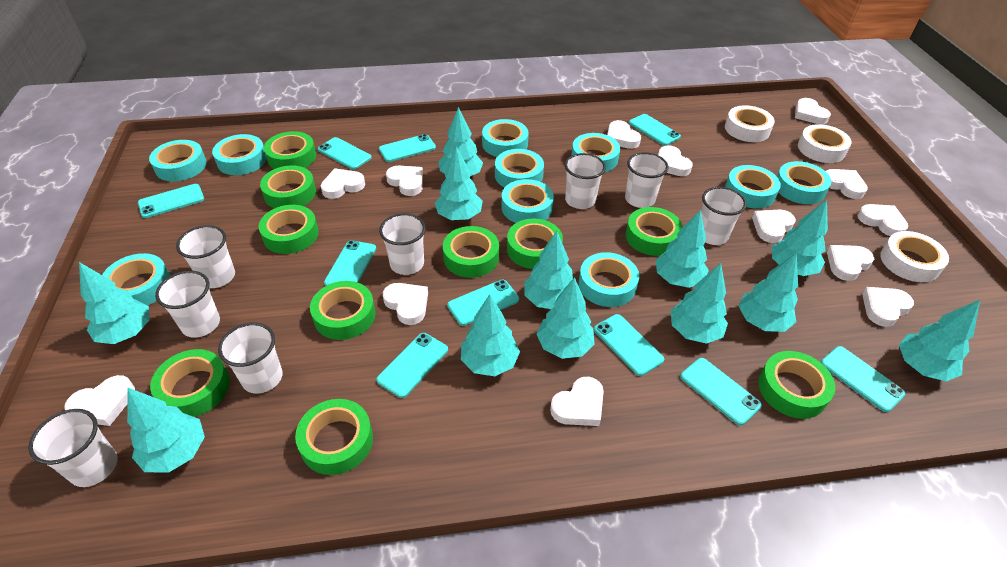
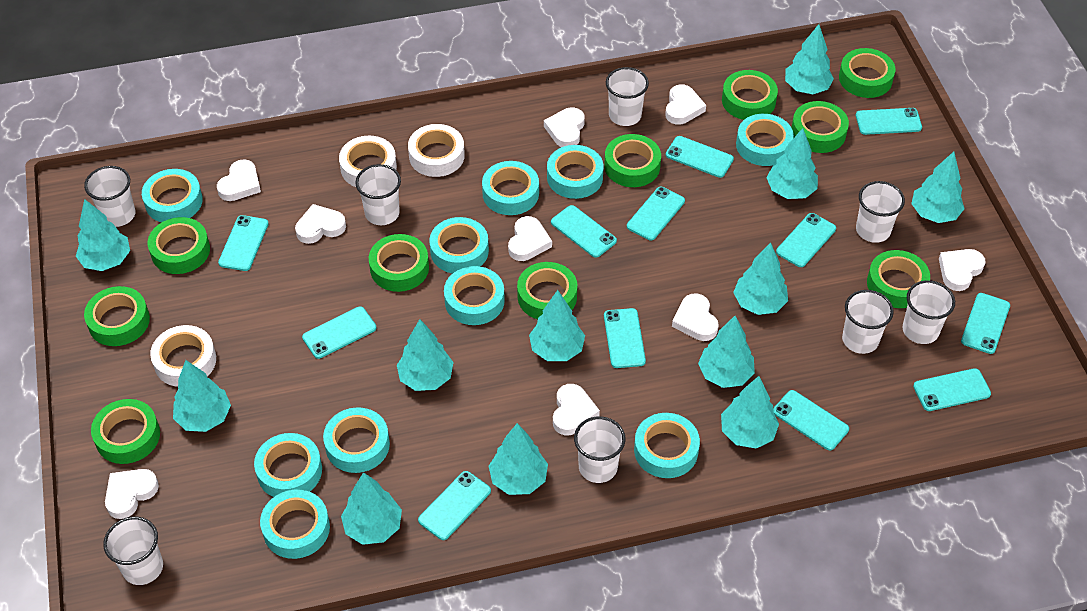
turquoise phone: [138,184,204,218] [318,137,372,169] [324,240,376,286] [376,333,448,398] [379,134,436,162] [447,280,519,326] [594,314,664,376] [629,114,681,146] [680,358,762,425] [821,346,905,412] = 10 -> [218,215,269,271] [302,306,377,359] [418,471,491,540] [551,205,617,258] [604,308,646,368] [627,187,685,241] [666,136,734,178] [773,390,849,450] [776,213,836,267] [856,108,922,135] [913,368,991,411] [961,293,1010,354] = 12
white heart: [64,375,135,426] [321,168,365,199] [383,283,428,325] [386,166,423,196] [550,377,604,426] [607,120,641,149] [658,145,693,176] [752,210,796,243] [795,98,831,124] [826,169,868,199] [827,245,874,281] [857,204,908,236] [862,287,914,327] = 13 -> [105,469,159,519] [217,159,261,201] [295,204,346,244] [508,216,552,261] [544,108,585,147] [553,384,600,436] [665,85,706,125] [672,293,719,341] [939,249,986,291] = 9

